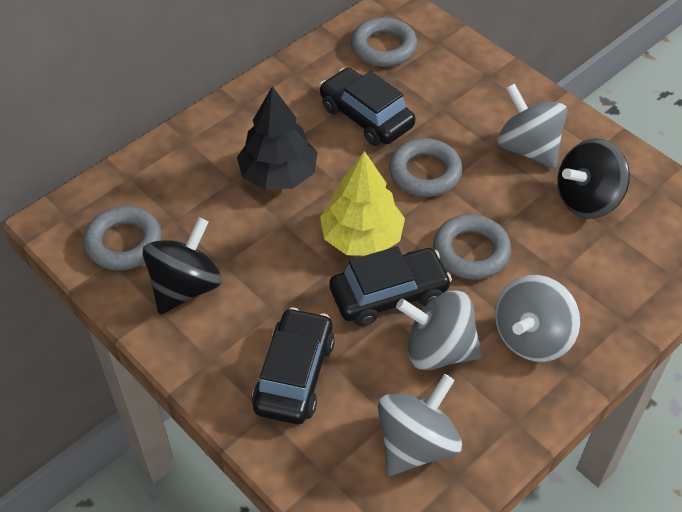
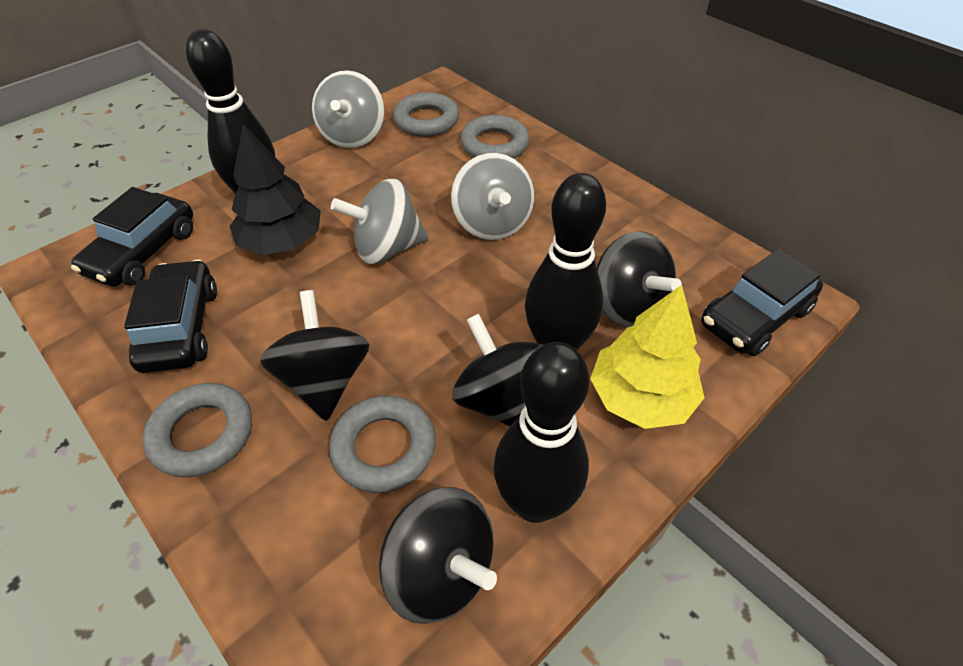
black bowling pin: none = 0 -> [186,29,275,193] [494,342,589,523] [525,173,606,350] = 3
black spinning top: [143,217,222,314] [557,139,630,219] = 2 -> [260,290,370,421] [379,487,497,624] [452,314,543,427] [597,231,682,328] = 4
grey spinning top: [378,374,462,476] [396,290,483,370] [495,275,580,362] [497,83,567,169] = 4 -> [312,70,384,148] [331,179,429,264] [451,153,534,240] = 3

